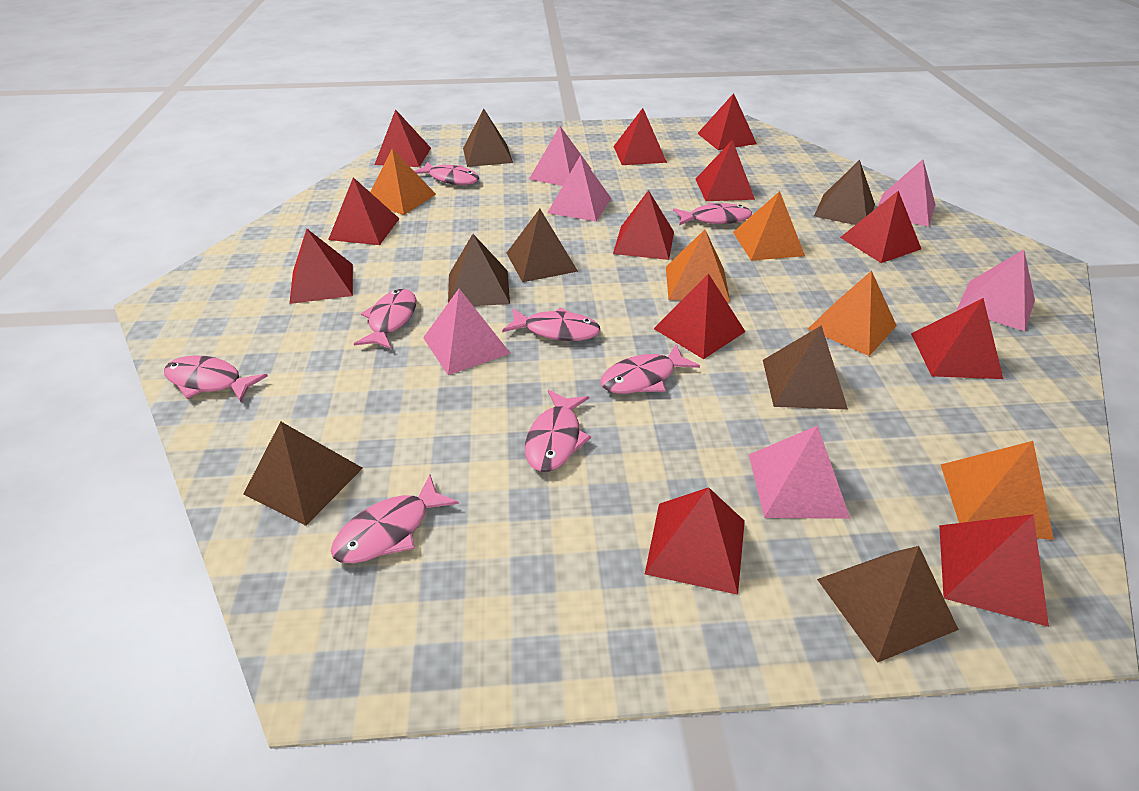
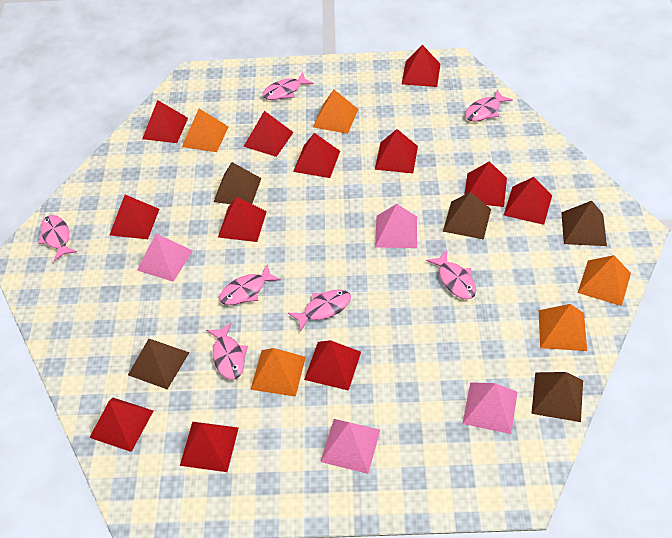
brown pyramid: [243,421,363,526] [448,234,510,306] [463,109,513,167] [507,209,578,282] [763,325,848,410] [814,160,875,225] [817,546,959,663] = 7 -> [128,339,190,390] [213,162,261,204] [443,192,491,240] [531,372,583,422] [561,201,607,246] = 5
pink fish: [164,356,268,402] [331,475,459,564] [354,289,416,350] [414,161,479,185] [502,307,601,341] [525,390,591,472] [600,344,700,394] [673,202,752,225] = 8 -> [38,215,77,261] [206,323,248,380] [219,264,281,305] [262,72,314,100] [288,289,351,332] [426,251,476,299] [465,90,513,121] = 7
pink pyramid: [423,289,511,375] [529,126,591,186] [548,155,611,221] [749,425,850,519] [877,159,936,227] [957,250,1035,331] = 6 -> [137,233,193,282] [320,419,380,474] [375,204,417,248] [463,382,518,434] = 4

